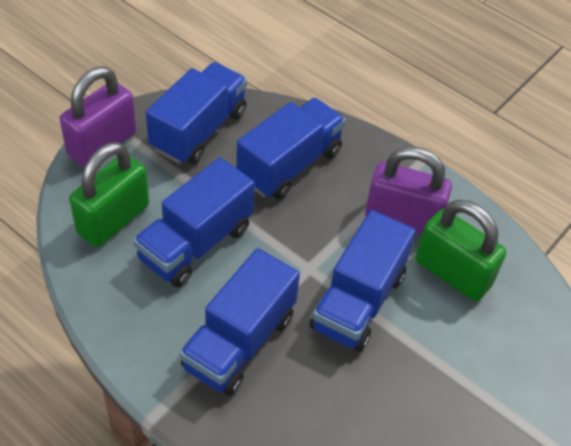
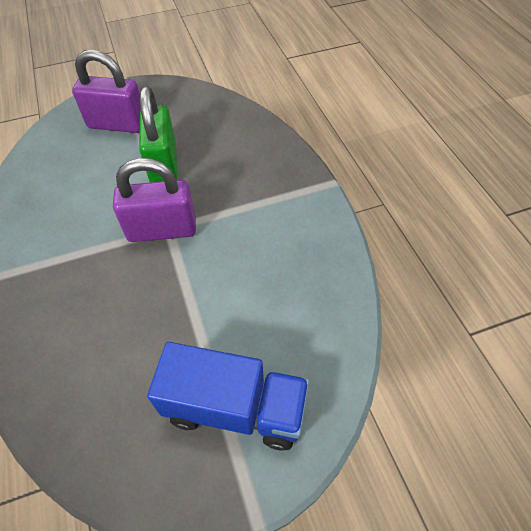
blue truck: [133,157,255,287] [146,62,247,164] [179,248,300,396] [236,98,346,200] [309,210,416,352] = 5 -> [147,342,309,450] = 1
green padlock: [69,142,149,247] [415,200,506,301] = 2 -> [139,86,177,183] = 1

